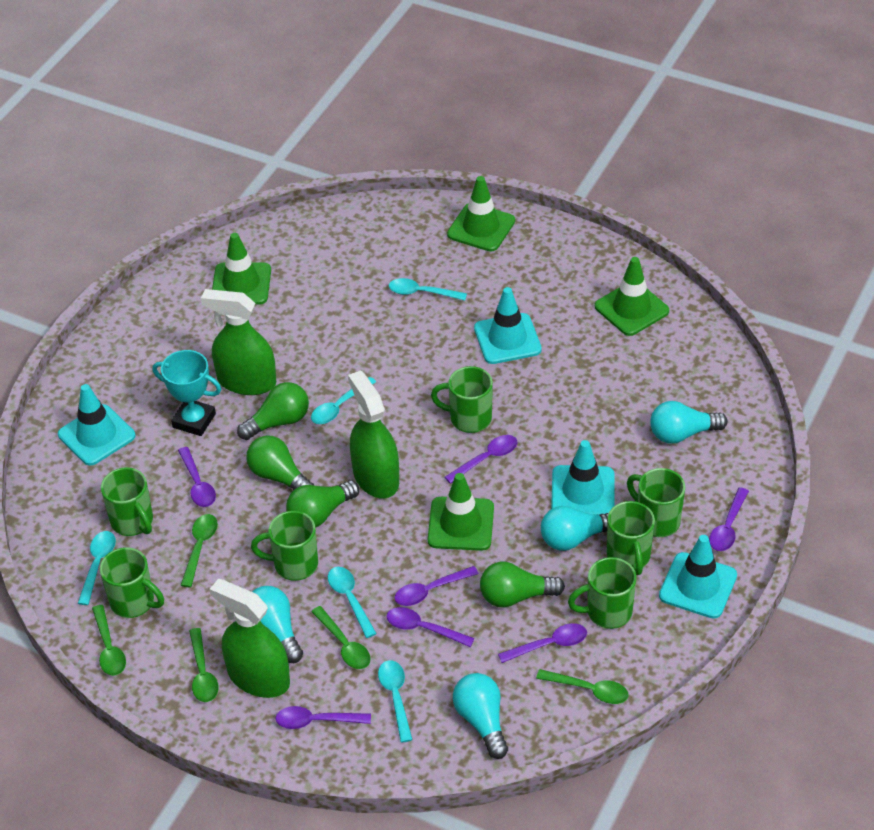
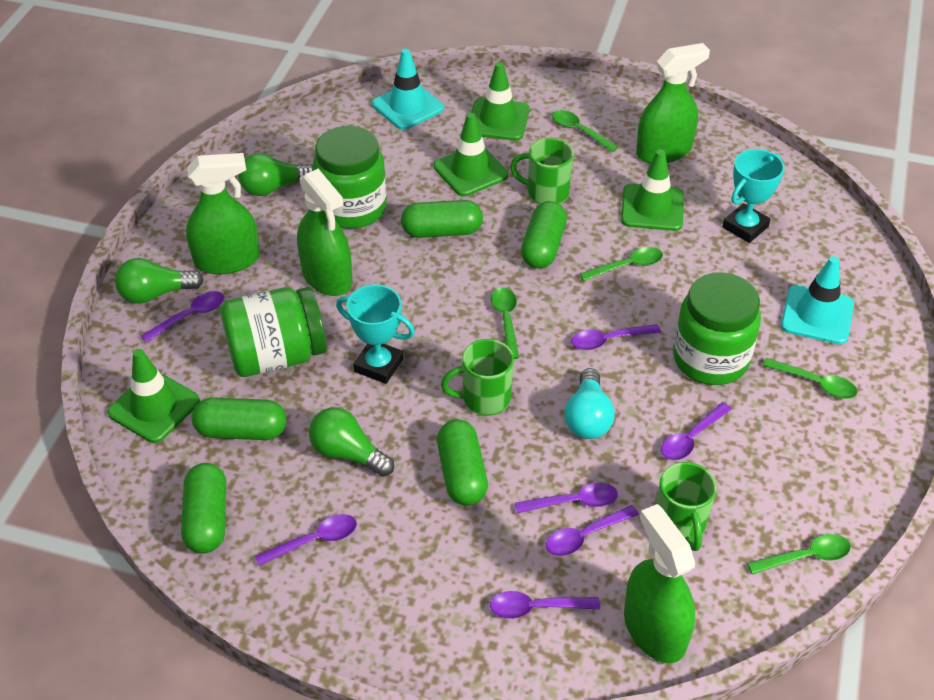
green capsule: none = 0 -> [181,463,226,553] [192,397,286,440] [401,200,483,238] [437,419,488,506] [521,201,567,269] = 5
green jar: none = 0 -> [220,287,327,377] [313,126,387,229] [673,272,761,385] = 3
green light bulb: [237,382,309,440] [246,435,315,490] [286,480,359,528] [480,562,565,608] = 4 -> [115,258,204,303] [238,153,313,196] [309,407,394,477] = 3
green mug: [100,547,164,618] [101,467,153,536] [251,511,318,581] [431,366,493,433] [568,557,636,629] [607,501,655,575] [627,468,685,537] = 7 -> [441,339,514,416] [510,138,574,204] [656,462,717,551] = 3
green spray bottle: [201,289,276,395] [210,579,290,698] [348,370,399,498] = 3 -> [186,153,260,274] [297,169,352,296] [624,504,695,663] [636,43,710,163] = 4
turquoise light bulb: [252,586,303,663] [453,673,508,759] [541,506,609,551] [650,401,728,444] = 4 -> [565,368,615,439] = 1
turquoise spoon: [78,531,116,605] [311,377,376,424] [328,567,377,638] [378,660,413,742] [389,278,467,300] = 5 -> none = 0
turquoise traffic cone: [58,384,136,466] [474,287,542,364] [551,440,615,515] [659,535,737,619] = 4 -> [372,49,444,130] [781,256,854,344] = 2
turquoise trophy: [152,350,221,436] = 1 -> [336,285,415,384] [722,149,784,243] = 2

